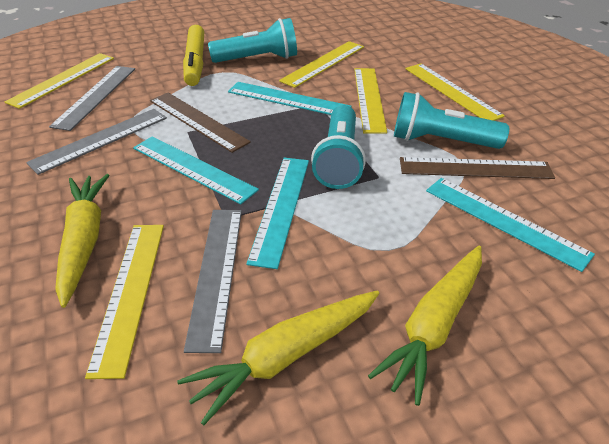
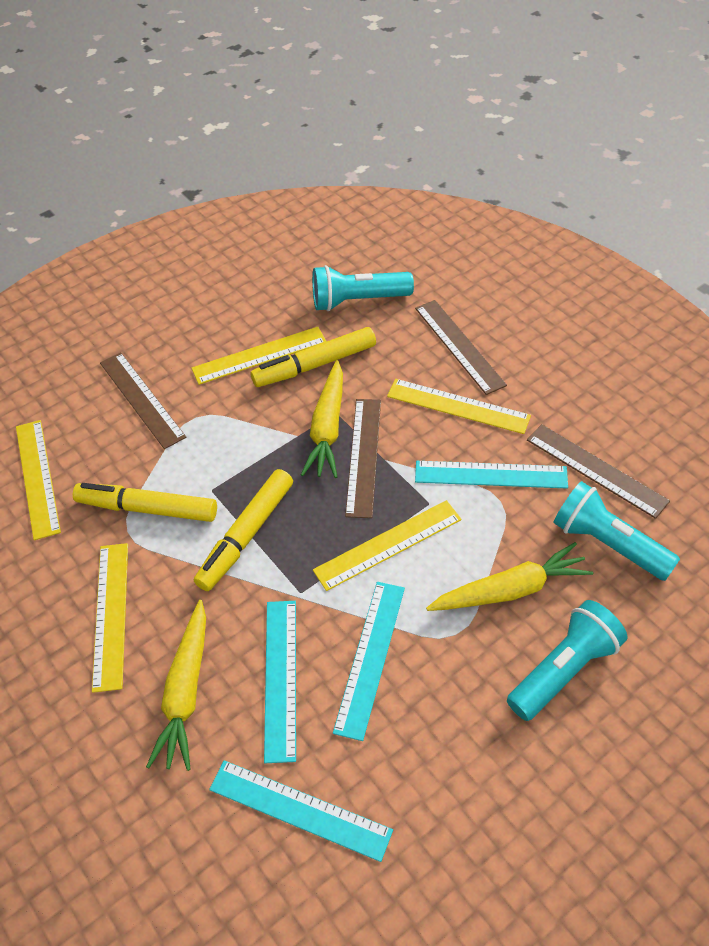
brown ruler: [150,93,251,153] [400,157,555,179] = 2 -> [100,352,186,449] [345,399,381,518] [415,300,507,395] [527,424,670,519] = 4
grey ruler: [26,109,167,175] [49,66,135,131] [184,210,242,353] = 3 -> none = 0
yellow marker: [183,25,204,86] = 1 -> [73,483,217,522] [194,469,293,591] [251,327,376,387] = 3

